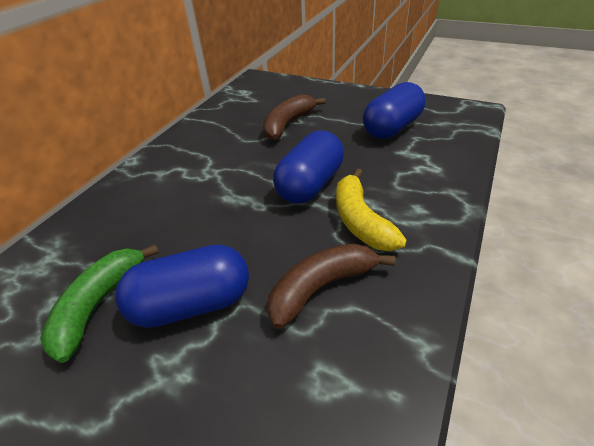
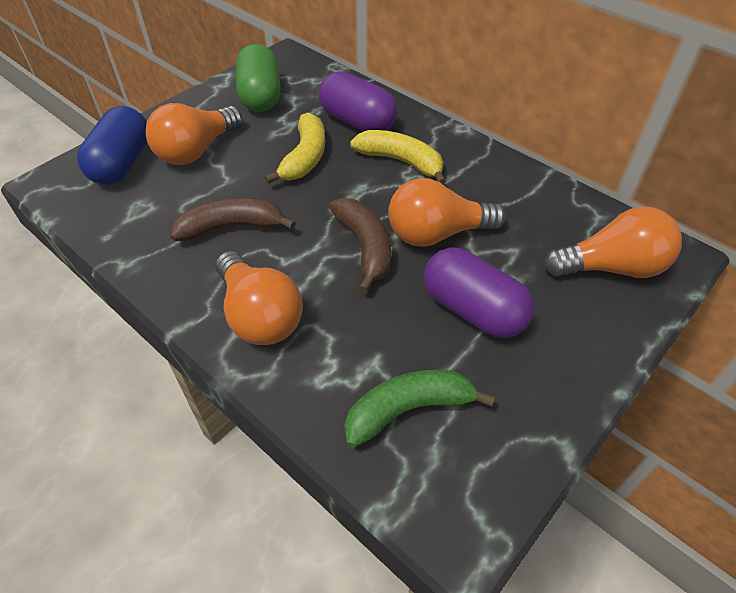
blue capsule: [115,245,249,328] [273,131,344,204] [363,82,425,139] = 3 -> [77,106,147,185] = 1
green capsule: none = 0 -> [236,44,280,112] = 1
orange light bulb: none = 0 -> [145,103,242,165] [215,251,303,345] [388,178,506,247] [544,207,682,278] = 4
purple capsule: none = 0 -> [319,71,397,131] [424,247,534,338] = 2
yellow banana: [336,168,407,251] = 1 -> [265,113,325,184] [350,130,446,185] = 2

